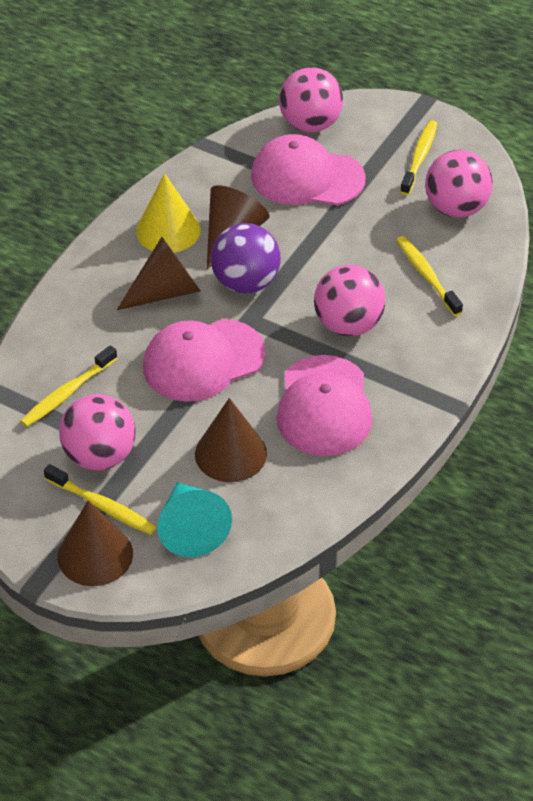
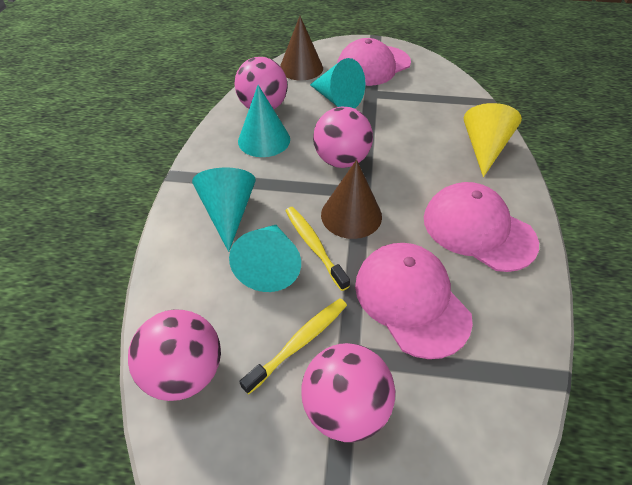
brown cone: [58,500,133,586] [117,237,201,310] [195,398,267,482] [207,185,270,269] = 4 -> [280,16,323,80] [321,160,382,239] = 2
purple ball: [211,223,281,293] = 1 -> none = 0
turquoise cone: [157,482,232,557] = 1 -> [192,168,256,252] [229,225,301,292] [238,85,290,157] [310,58,365,109] = 4
yellow toothbrush: [20,345,117,427] [44,464,156,535] [396,236,463,316] [400,120,437,195] = 4 -> [239,299,347,395] [286,207,350,291] = 2

